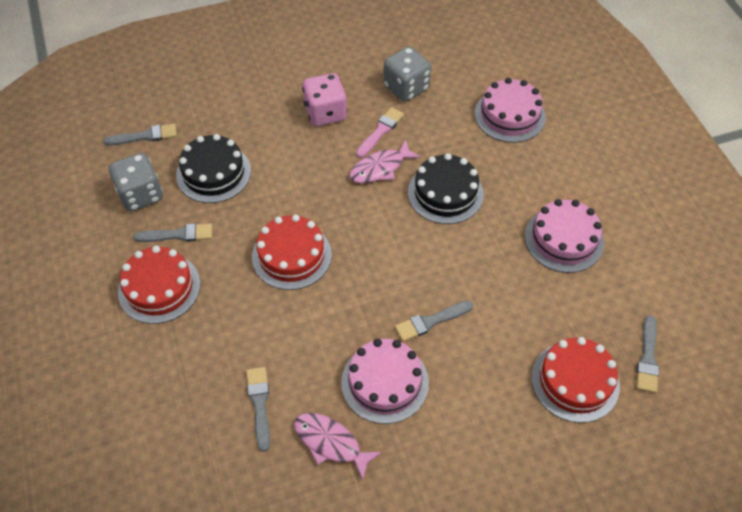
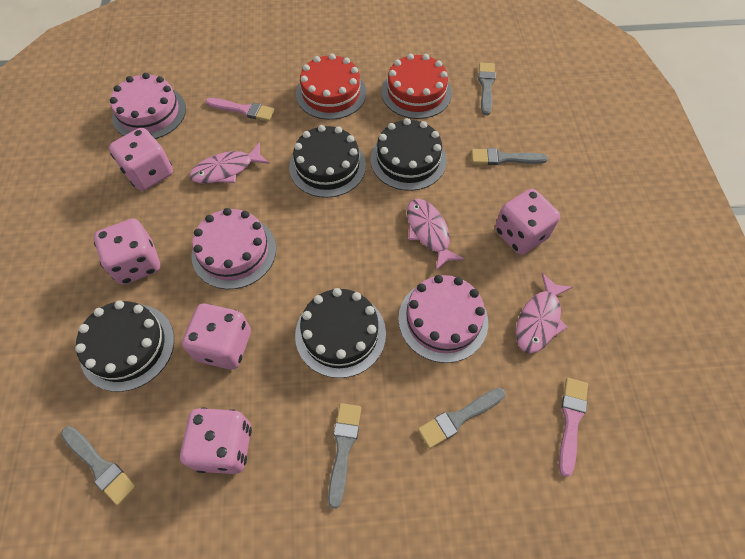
black cake: [176,134,251,203] [408,153,484,224] = 2 -> [75,300,174,392] [289,125,366,198] [295,288,386,378] [370,118,447,191] = 4
grey dice: [109,153,163,211] [383,47,431,102] = 2 -> none = 0
pink brush: [356,107,404,158] = 1 -> [206,98,275,121] [559,378,588,477] = 2
pink dice: [302,73,347,126] = 1 -> [94,219,160,285] [109,128,173,191] [180,408,252,474] [182,304,251,369] [495,189,560,255] = 5
pink fish: [294,413,382,480] [349,139,421,183] = 2 -> [189,143,270,184] [407,199,465,270] [516,273,573,353] = 3
red cake: [118,246,201,324] [252,214,332,290] [531,337,620,423] = 3 -> [296,54,366,120] [381,53,452,119] = 2

